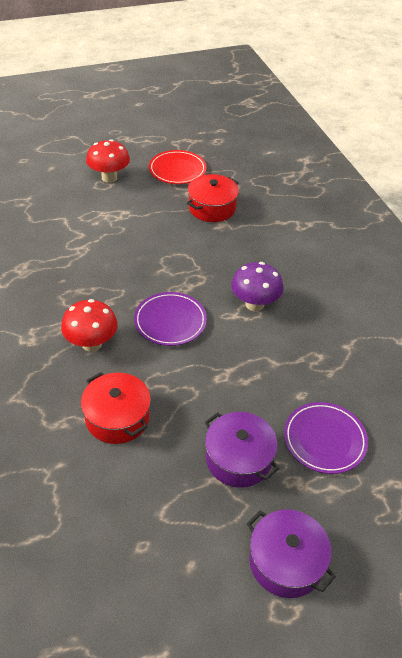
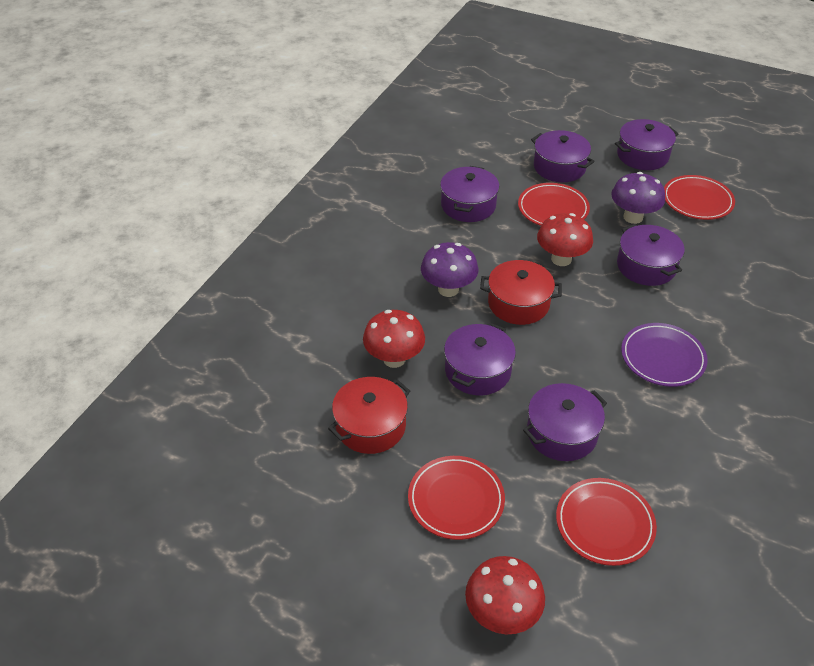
purple mushroom: [231,262,283,311] = 1 -> [421,242,478,297] [611,172,665,224] = 2
purple plate: [134,292,207,346] [284,402,368,474] = 2 -> [621,323,708,387] = 1
purple pot: [204,412,279,488] [247,509,336,598] = 2 -> [440,166,500,222] [444,323,516,395] [523,383,607,461] [531,130,595,182] [615,119,678,170] [617,224,685,286] = 6
red mushroom: [61,299,118,352] [86,139,130,183] = 2 -> [363,310,425,368] [465,556,545,634] [537,213,593,266] = 3
red plate: [149,150,207,184] = 1 -> [408,456,505,540] [518,183,590,226] [556,478,657,566] [664,175,735,220] = 4

